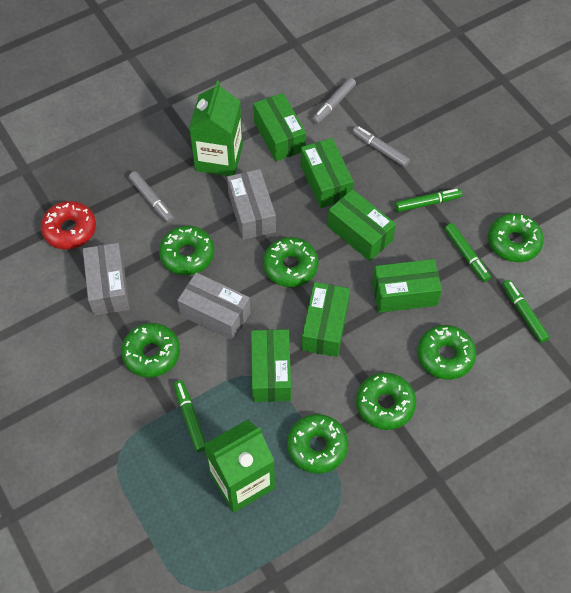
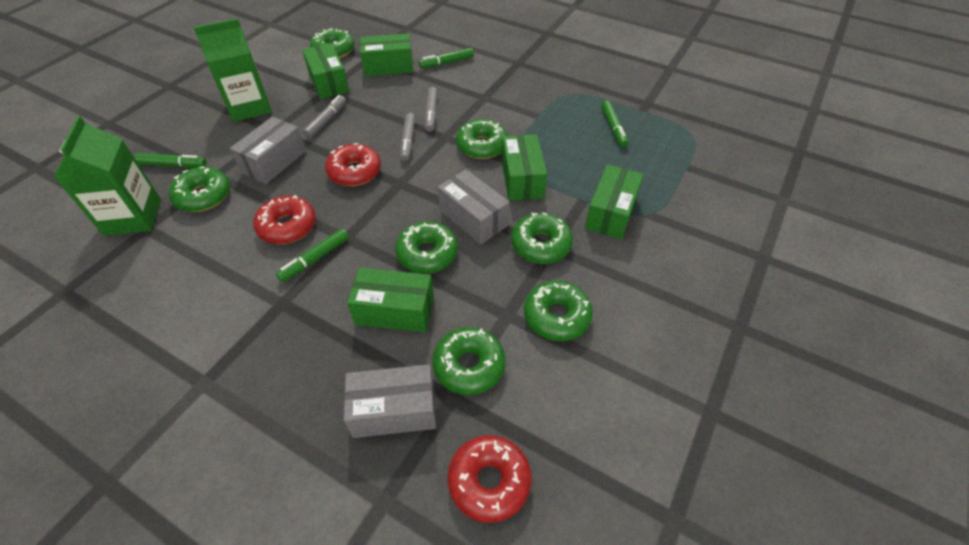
green box: [251,329,291,402] [253,93,306,161] [301,138,354,208] [302,282,350,357] [328,189,396,261] [372,259,442,313] = 6 -> [302,43,349,99] [347,268,434,332] [360,33,413,76] [502,134,547,200] [585,164,644,239] = 5
red donut: [41,201,96,250] = 1 -> [253,195,316,244] [325,143,381,186] [447,435,532,523] = 3

